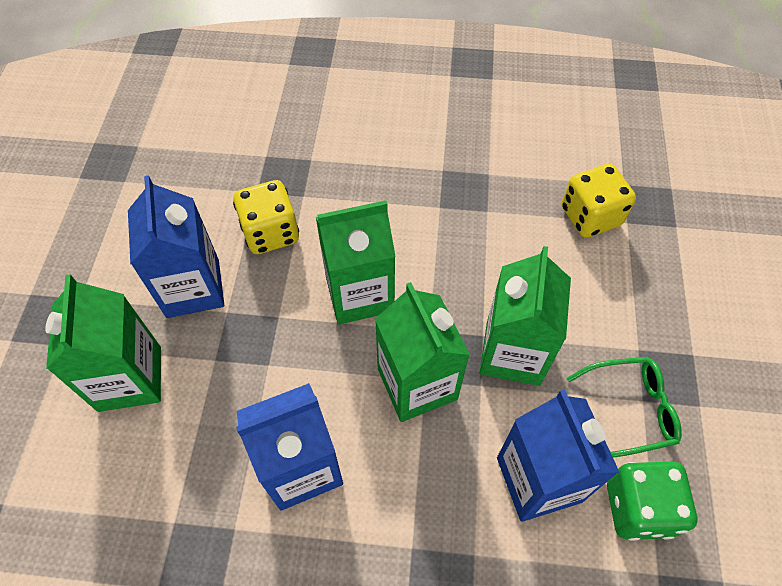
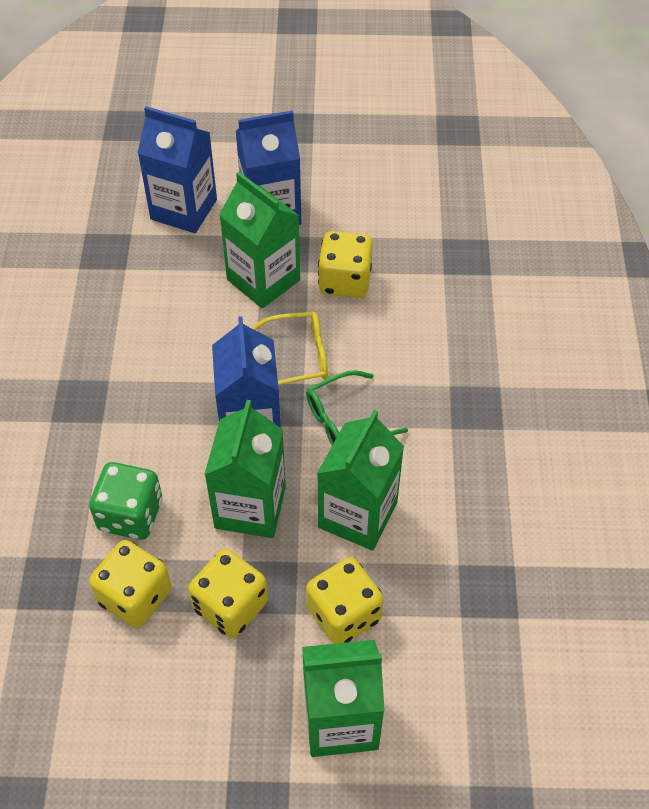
yellow dice: [233,180,299,254] [562,164,636,238] = 2 -> [89,540,171,628] [188,549,268,638] [306,557,384,644] [318,231,373,298] = 4
yellow glasses: none = 0 -> [252,312,328,386] = 1

